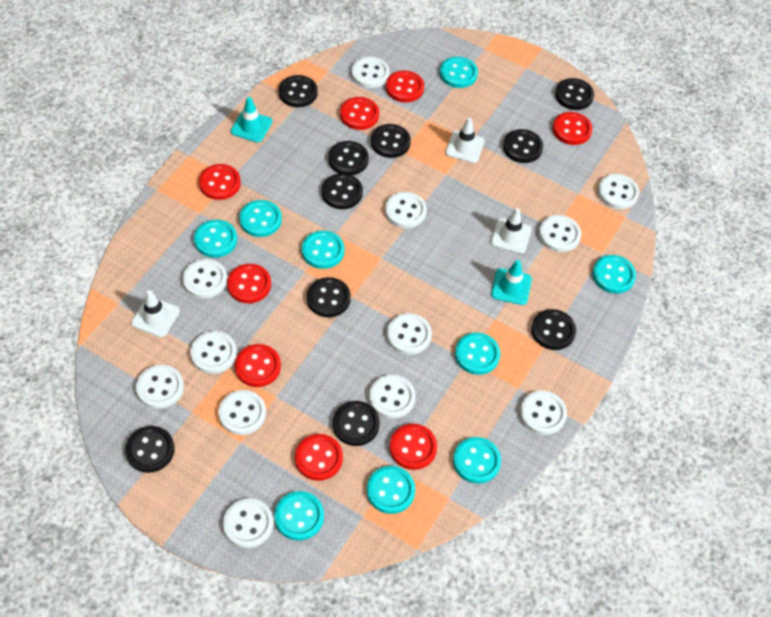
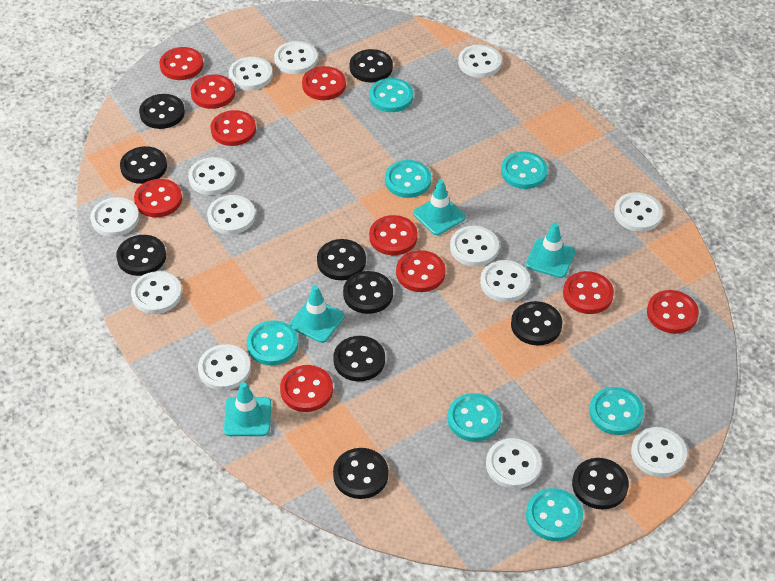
red button: [199,164,241,200] [227,264,271,303] [235,344,281,387] [295,434,343,481] [340,97,379,130] [386,70,424,103] [390,424,437,470] [553,112,592,145] = 8 -> [134,179,182,217] [159,47,203,80] [191,74,235,109] [210,110,256,146] [280,365,333,412] [302,66,346,100] [369,215,418,255] [396,250,446,292] [563,271,614,314] [647,290,699,334] = 10
turquoise button: [194,220,237,258] [239,200,282,237] [274,491,324,541] [302,231,345,269] [367,466,415,514] [440,57,478,88] [453,437,501,484] [455,333,500,375] [592,255,636,294] = 9 -> [247,320,298,365] [369,78,413,112] [385,160,431,198] [448,393,501,442] [501,151,548,189] [526,488,583,541] [589,387,644,435] = 7
turquoise traffic cone: [231,97,272,143] [491,260,532,305] = 2 -> [224,382,271,436] [290,285,345,343] [413,180,465,235] [526,223,575,278] = 4
white button: [136,365,184,409] [183,259,227,298] [190,331,237,374] [218,390,266,435] [223,498,273,548] [351,56,389,88] [369,375,416,419] [385,192,427,228] [387,313,432,355] [520,390,567,435] [539,215,581,252] [598,174,639,209] = 12 -> [90,197,139,237] [131,271,182,314] [188,157,235,195] [198,344,251,391] [207,195,255,234] [229,57,273,90] [274,41,318,74] [450,226,499,266] [458,45,502,78] [480,260,530,302] [486,438,541,489] [614,192,663,232] [631,427,687,477] = 13
white traffic cone: [131,290,180,337] [445,118,485,163] [491,208,532,254] = 3 -> none = 0

